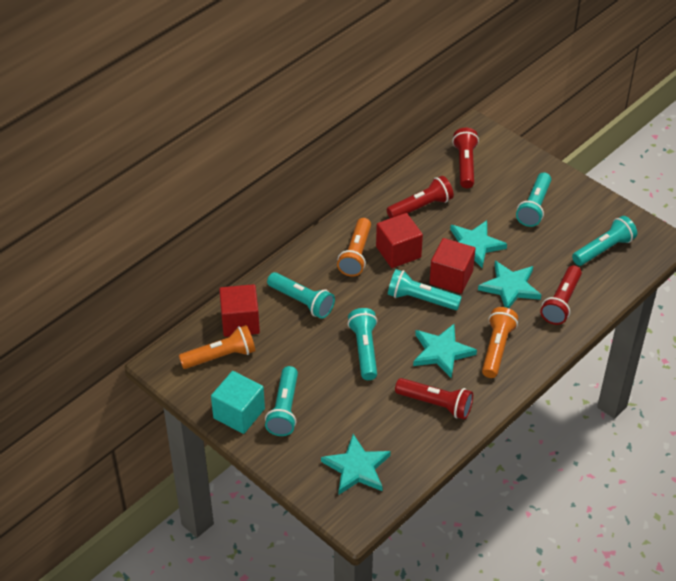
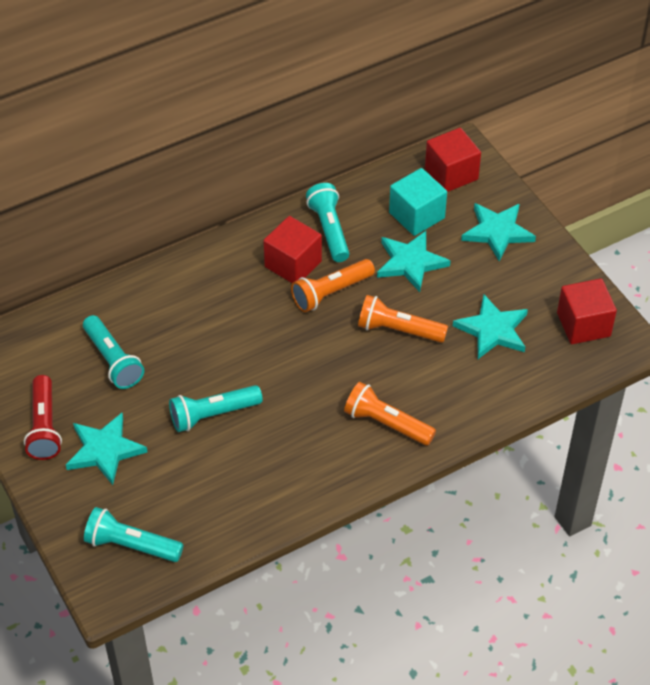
red flashlight: [387,176,454,218] [395,378,473,420] [452,128,479,188] [540,265,582,325] = 4 -> [24,375,62,460] = 1
turquoise flashlight: [265,366,298,436] [267,272,335,319] [348,308,377,380] [388,269,462,310] [516,173,551,227] [572,216,637,266] = 6 -> [83,315,144,389] [84,507,183,562] [169,385,263,432] [306,183,349,262] = 4

